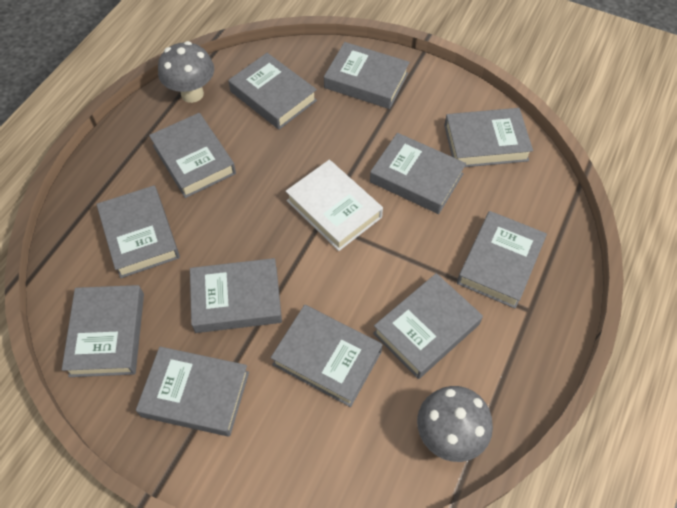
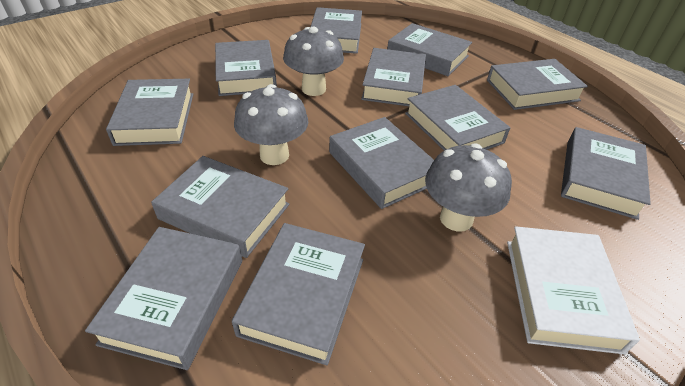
grey mushroom: [158,41,214,103] [417,386,493,462] = 2 -> [234,84,308,165] [283,27,344,96] [425,144,512,232] = 3

